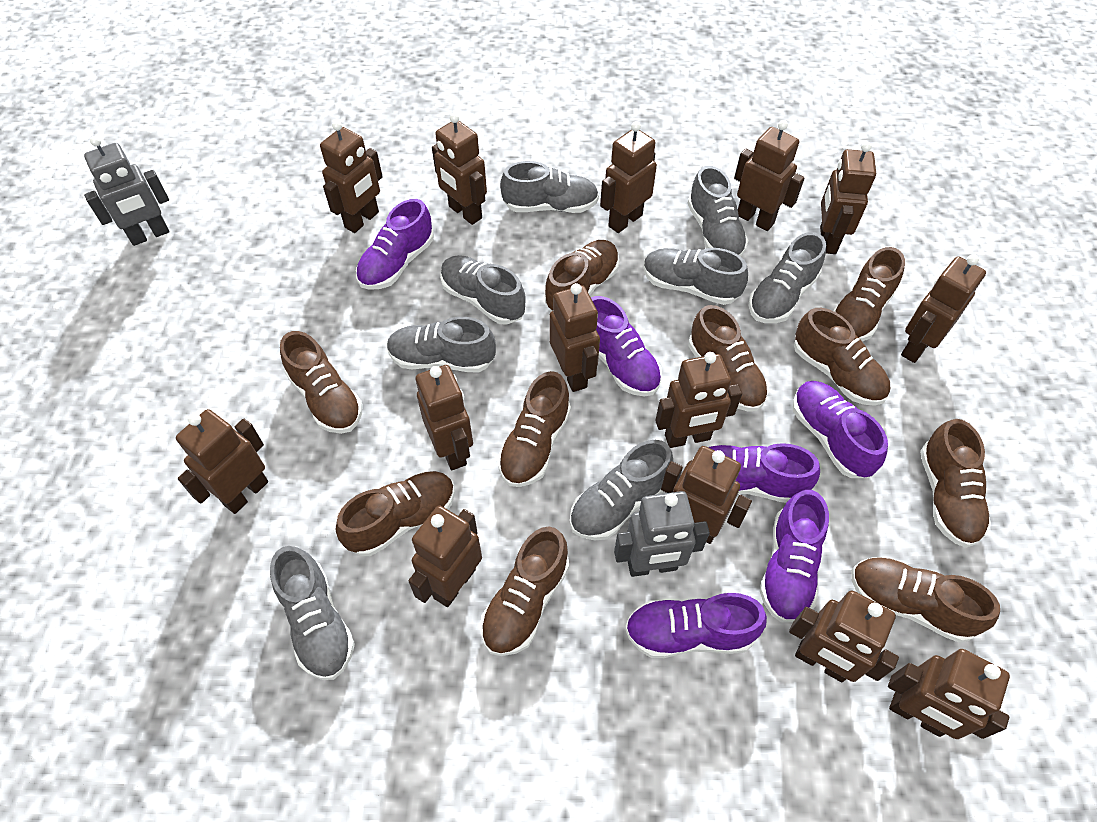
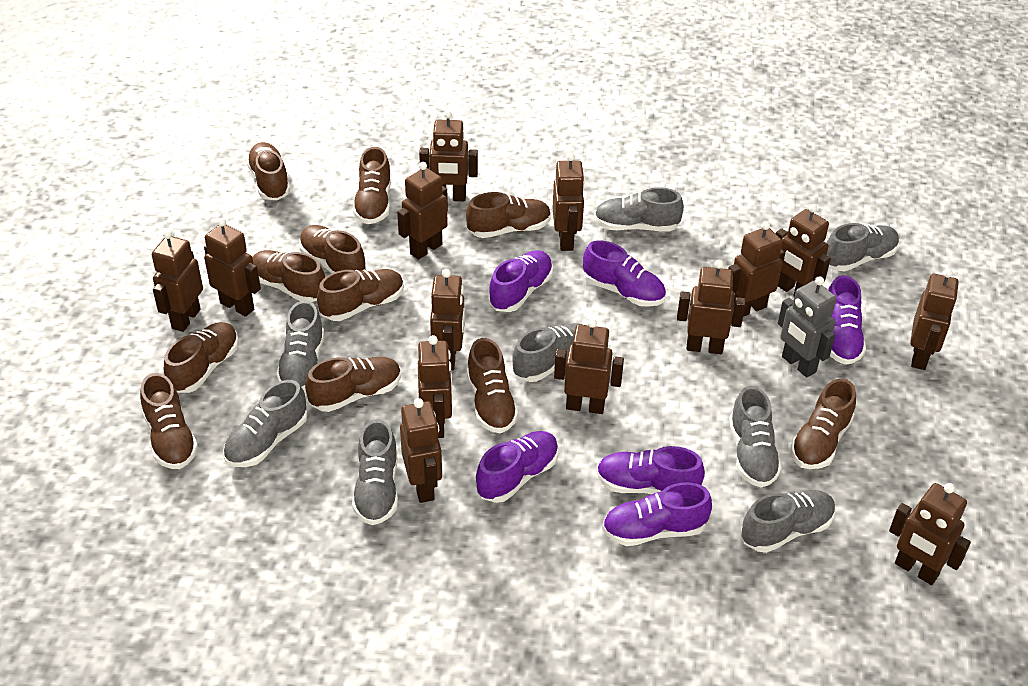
brown shoe: [280,331,363,434] [336,471,455,556] [480,527,569,656] [498,371,571,487] [545,240,619,312] [689,305,768,412] [794,308,890,406] [833,247,905,342] [851,557,1000,643] [920,419,991,548] = 10 -> [140,373,198,469] [164,322,239,393] [246,142,290,200] [252,250,325,302] [299,225,366,274] [305,357,401,412] [317,269,404,321] [353,147,391,224] [466,192,551,238] [467,338,518,433] [790,379,856,469] = 11
grey robot: [84,136,170,246] [614,491,710,577] = 2 -> [778,276,836,378] = 1

